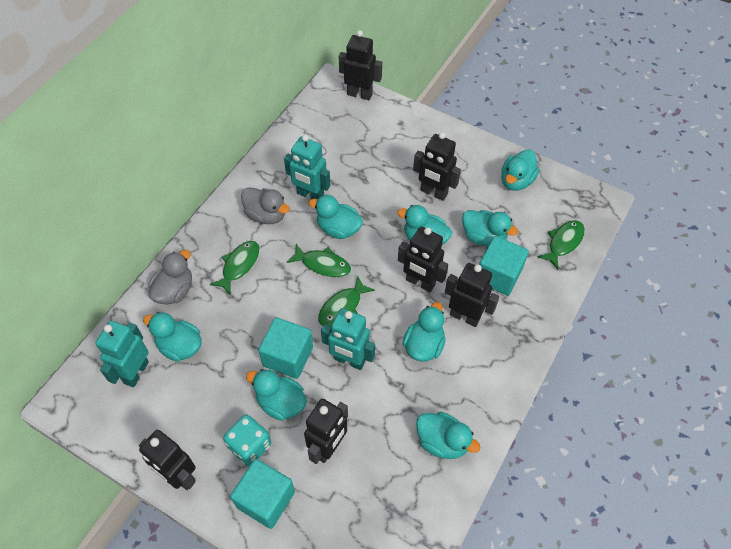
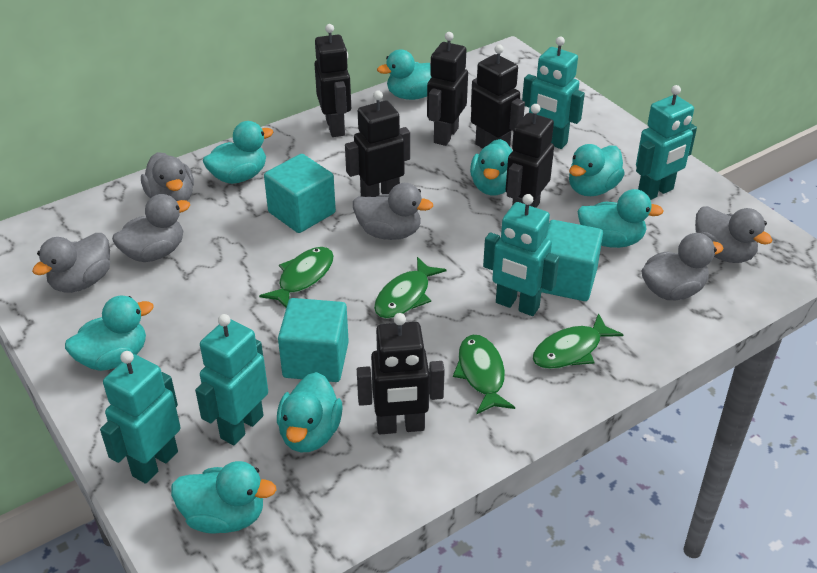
grey duck: [148,250,192,304] [241,187,290,224] = 2 -> [32,233,110,293] [112,194,190,262] [141,152,194,201] [353,183,433,240] [642,233,724,300] [695,206,772,263] = 6
turquoise dice: [223,415,271,466] = 1 -> none = 0
turquoise robot: [95,321,149,387] [284,135,330,199] [321,308,375,370] = 3 -> [100,351,181,484] [195,314,268,445] [483,194,559,316] [522,37,585,149] [636,85,697,200] = 5

